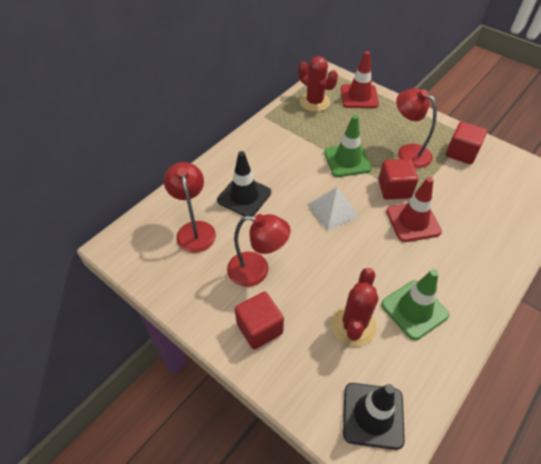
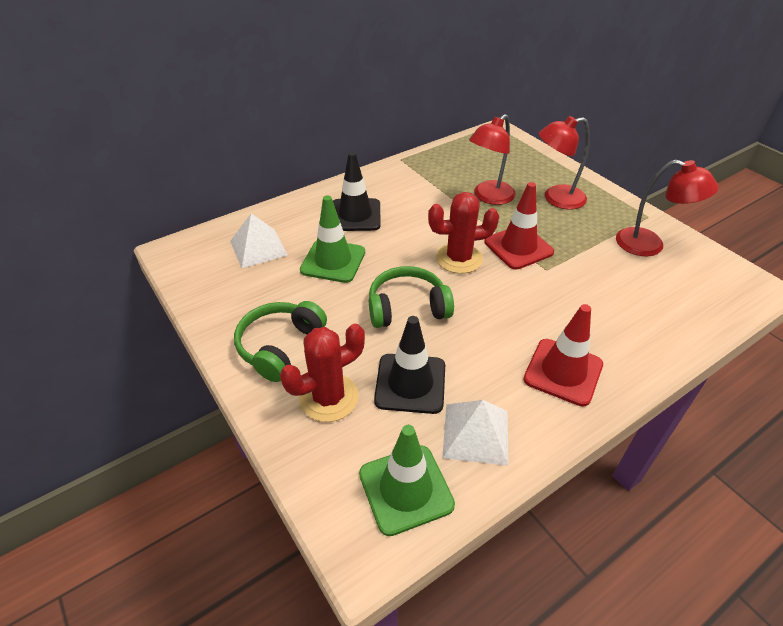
green headphones: none = 0 -> [234,301,327,382] [369,266,454,328] = 2
red cube: [235,292,284,350] [378,159,418,200] [446,122,487,164] = 3 -> none = 0
white pyramid: [307,187,359,231] = 1 -> [230,213,288,268] [442,400,509,466] = 2

